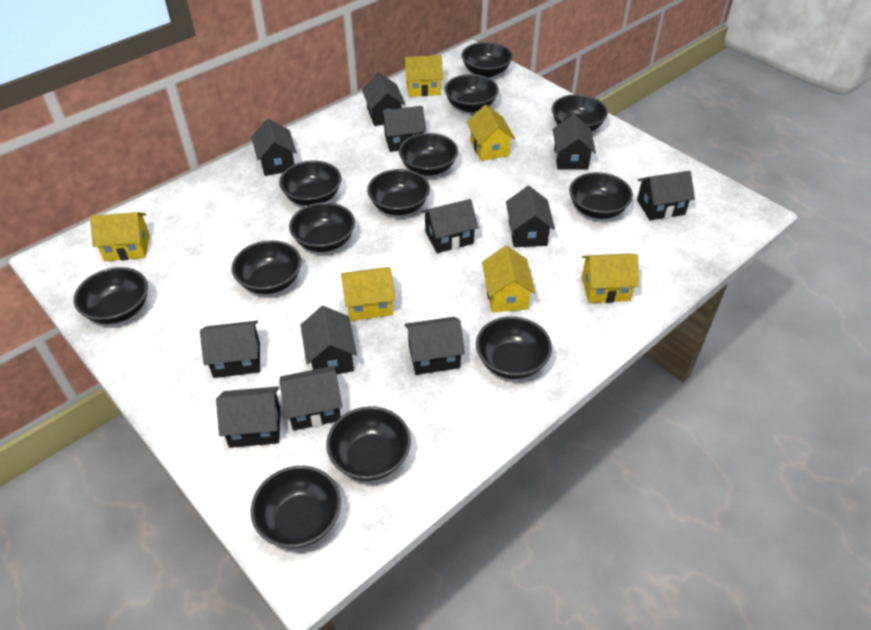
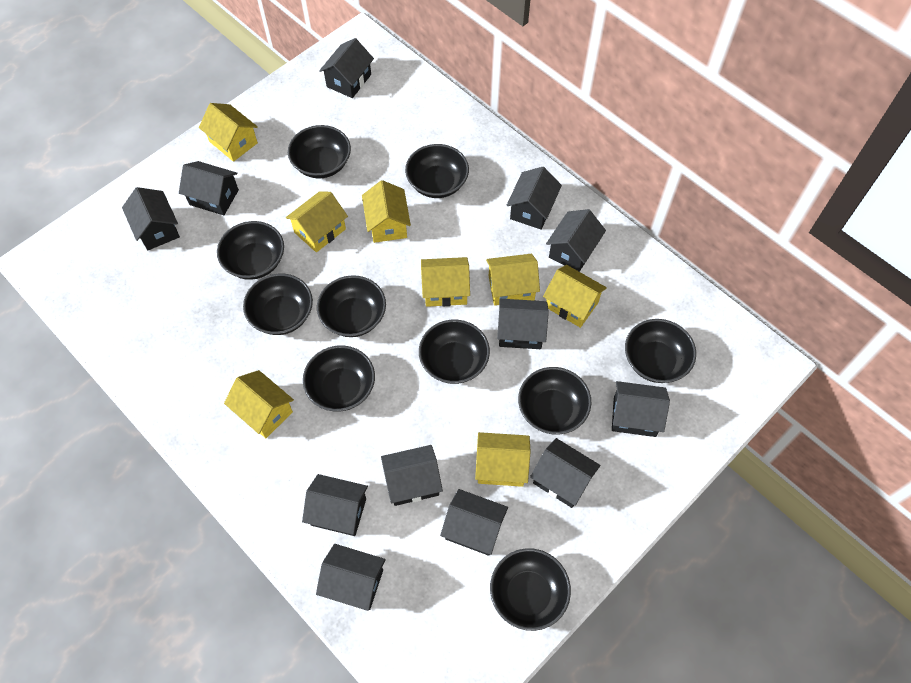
black bowl: [74,267,148,324] [232,240,302,294] [250,466,341,549] [279,161,342,206] [289,202,355,252] [326,406,411,481] [367,169,430,215] [399,133,458,176] [444,74,499,112] [461,42,513,78] [476,316,552,379] [552,94,608,132] [569,172,633,219] = 13 -> [217,221,284,280] [243,274,313,335] [288,125,351,178] [303,345,375,411] [317,275,386,337] [405,144,469,198] [419,320,490,384] [490,548,571,631] [518,367,591,435] [625,319,696,383] = 10
yellow house: [90,212,150,261] [341,267,395,321] [404,55,443,97] [467,105,515,161] [482,246,536,312] [582,253,639,303] = 6 -> [199,103,258,162] [224,370,294,438] [286,191,348,252] [362,180,411,243] [421,257,470,307] [475,432,531,487] [486,254,540,306] [543,265,607,328] = 8

